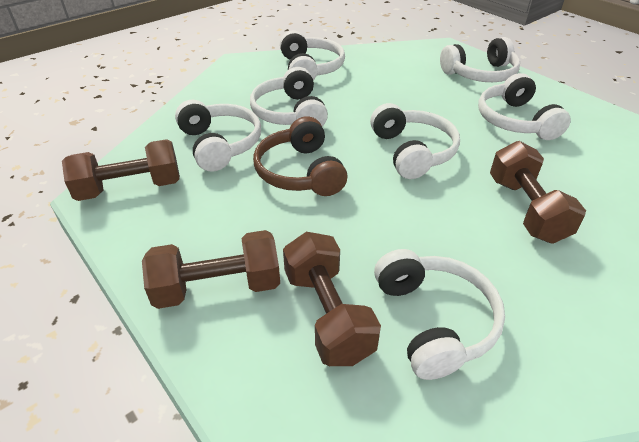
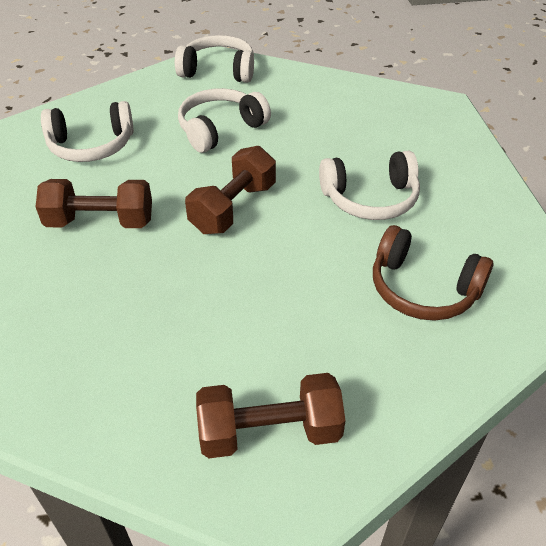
brown dumbbell: [62,139,180,201] [142,230,280,309] [283,232,381,366] [490,141,586,244] = 4 -> [36,179,152,228] [185,146,276,234] [196,373,346,458] = 3
white headphones: [175,99,261,172] [250,67,328,126] [280,30,345,81] [370,103,460,179] [374,249,505,380] [440,37,520,82] [478,73,571,140] = 7 -> [41,101,134,162] [175,35,254,83] [178,88,271,153] [319,151,420,220] = 4

